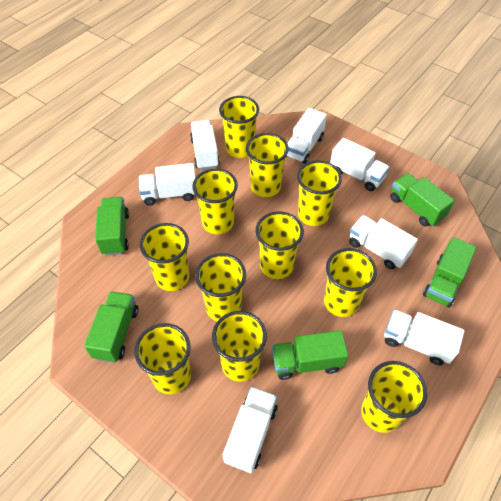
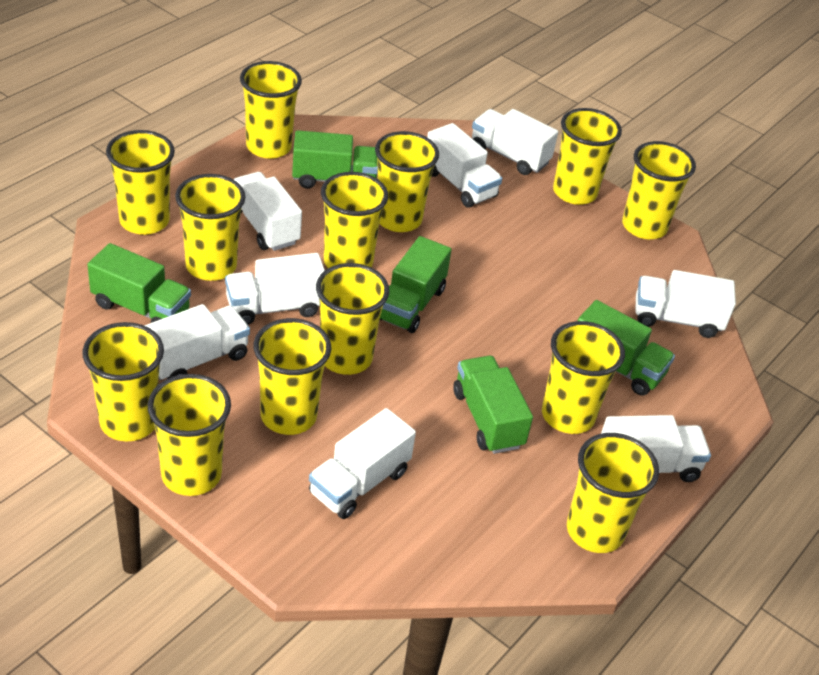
white truck: [138,163,196,206] [190,120,220,170] [223,387,278,473] [286,108,327,164] [330,138,390,191] [349,215,418,269] [384,309,465,365] = 7 -> [144,304,250,380] [225,253,325,325] [233,172,302,251] [309,408,416,519] [427,123,502,208] [472,109,558,175] [601,415,711,482] [636,270,736,338] = 8
yellow cup: [134,323,191,394] [140,223,189,291] [192,169,238,234] [195,253,246,321] [212,311,267,382] [219,96,259,158] [246,133,289,197] [256,211,304,279] [297,160,342,226] [324,248,377,317] [361,361,427,433] = 11 -> [82,322,164,441] [106,130,175,235] [148,374,231,496] [175,174,246,281] [240,61,302,159] [253,318,331,435] [316,263,389,375] [321,172,388,268] [375,131,439,232] [542,321,625,434] [553,108,622,205] [567,433,659,553] [622,141,696,239] = 13

